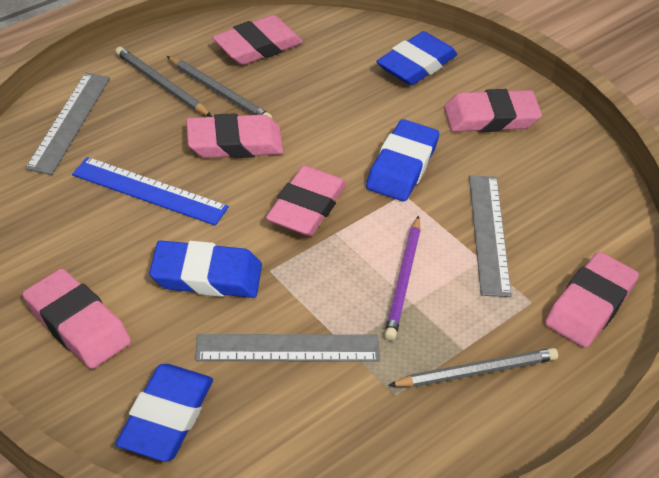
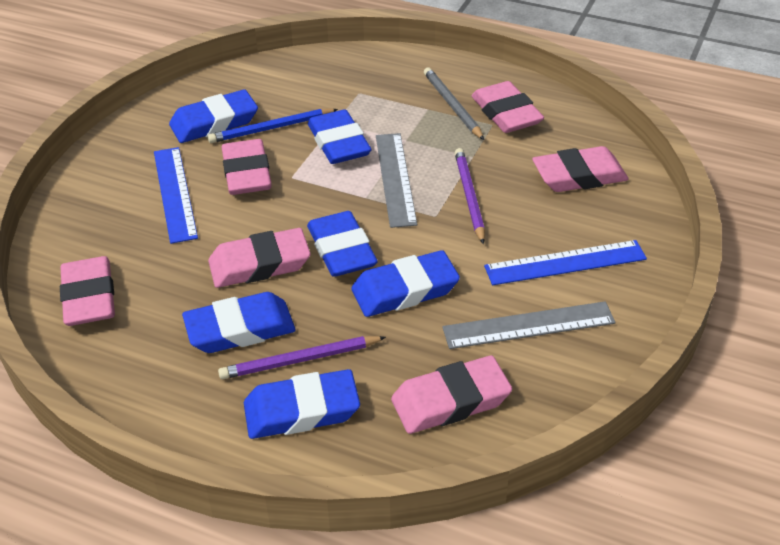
blue eraser: [115,364,213,462] [149,240,262,298] [366,119,439,201] [376,31,457,85] = 4 -> [169,89,258,143] [182,292,296,353] [244,369,360,439] [307,211,378,277] [308,110,371,164] [351,250,460,317] = 6
blue pencil: none = 0 -> [208,109,338,143] = 1
blue ruler: [72,157,229,226] = 1 -> [154,147,198,244] [484,240,647,285] = 2
grey pencil: [115,47,212,117] [167,56,272,119] [388,348,558,387] = 3 -> [424,68,484,140] = 1
grey ruler: [25,73,110,175] [195,334,380,362] [469,175,512,297] = 3 -> [376,133,417,228] [442,301,616,349] = 2
purple pencil: [384,216,420,341] = 1 -> [218,336,386,379] [455,148,485,244] = 2

